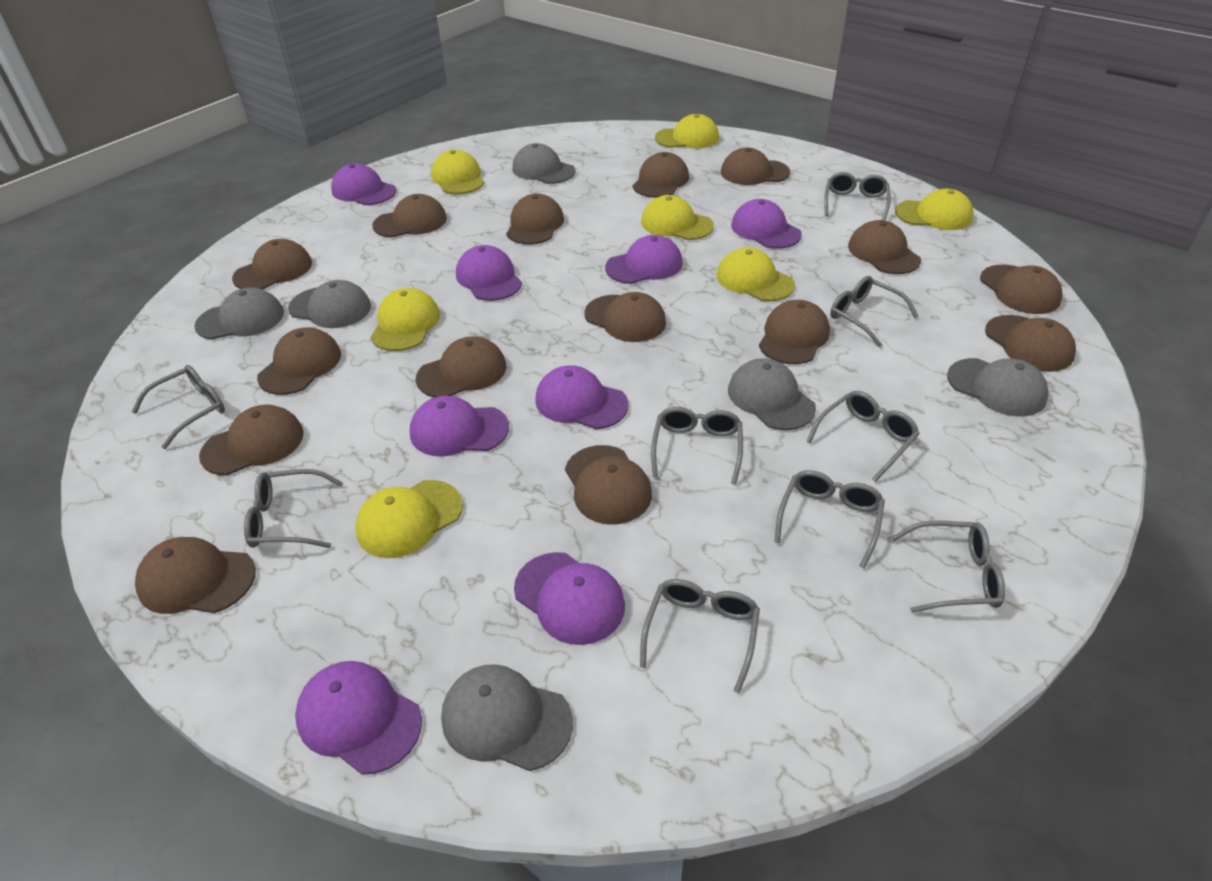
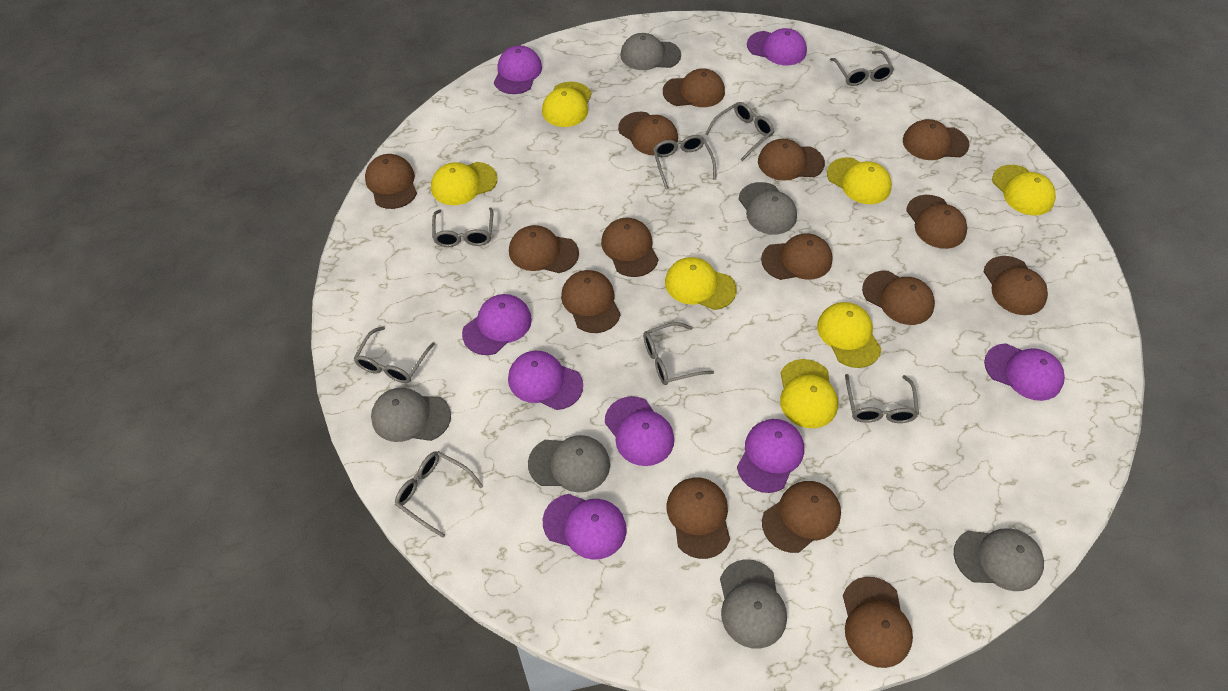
grey glasses: [132,365,225,449] [244,469,343,548] [640,579,760,693] [651,407,743,485] [775,470,885,569] [806,391,920,482] [824,172,891,220] [830,276,919,347] [891,521,1005,613] = 9 -> [353,326,435,383] [395,451,483,538] [432,207,493,247] [643,322,714,385] [653,135,716,189] [705,102,774,161] [830,51,894,86] [845,374,919,423] = 8

